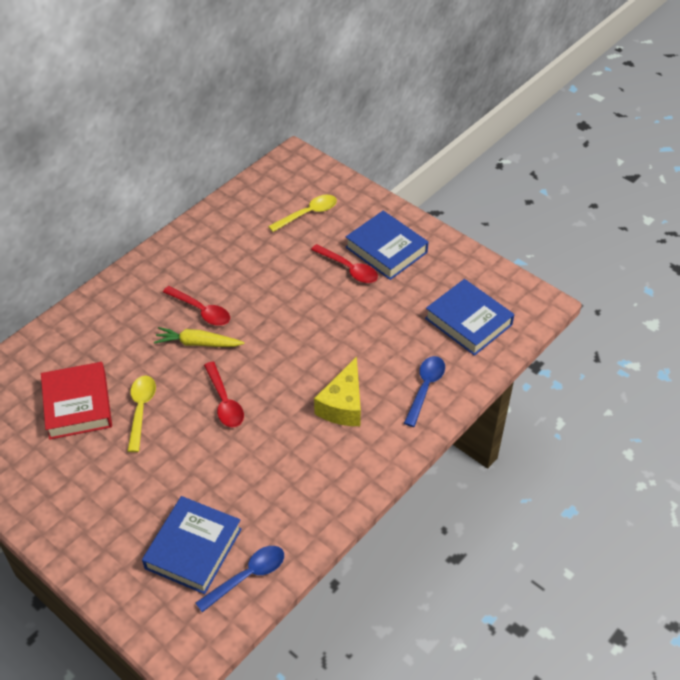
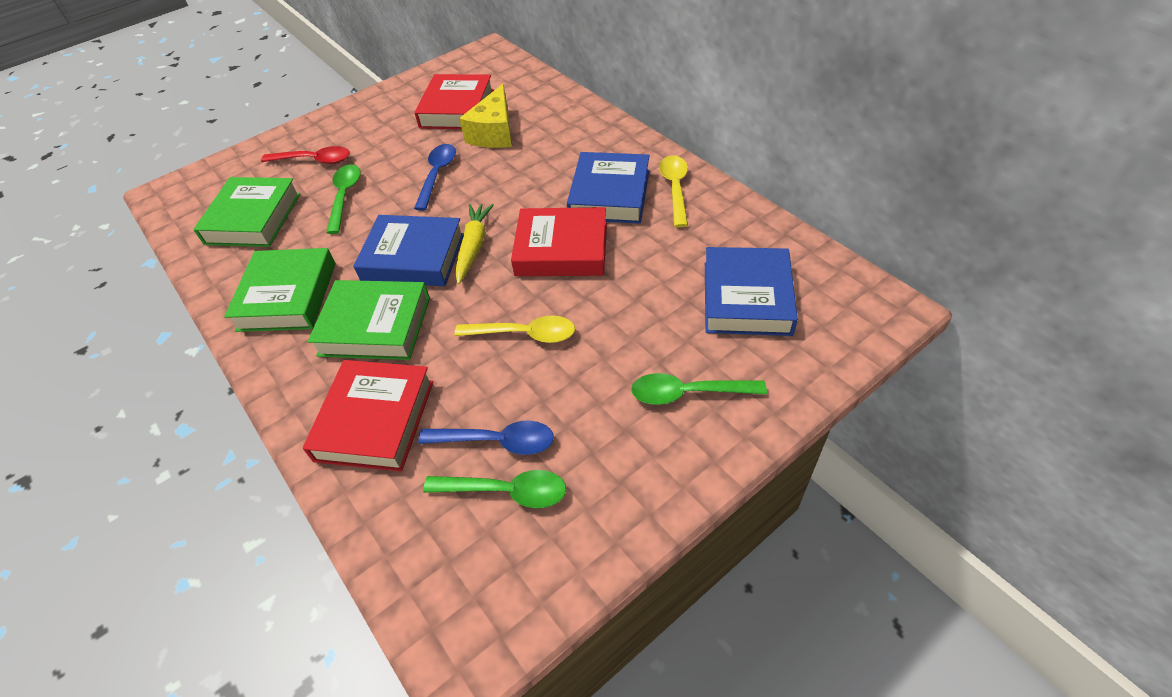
green book: none = 0 -> [193,177,300,247] [224,248,335,332] [308,280,430,360] = 3
green spoon: none = 0 -> [326,164,361,234] [423,470,566,508] [631,373,767,405] = 3
red book: [41,362,112,440] = 1 -> [303,360,434,472] [415,74,494,129] [511,207,607,276] = 3
red spoon: [163,286,230,326] [204,362,244,427] [311,244,378,283] = 3 -> [261,146,350,164] = 1

